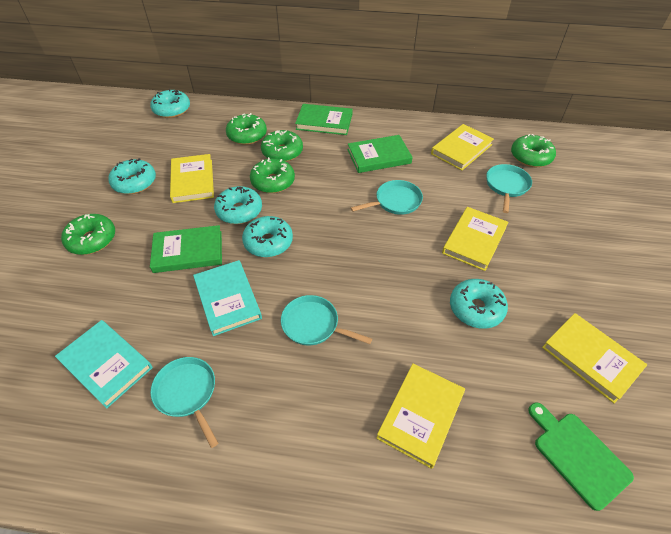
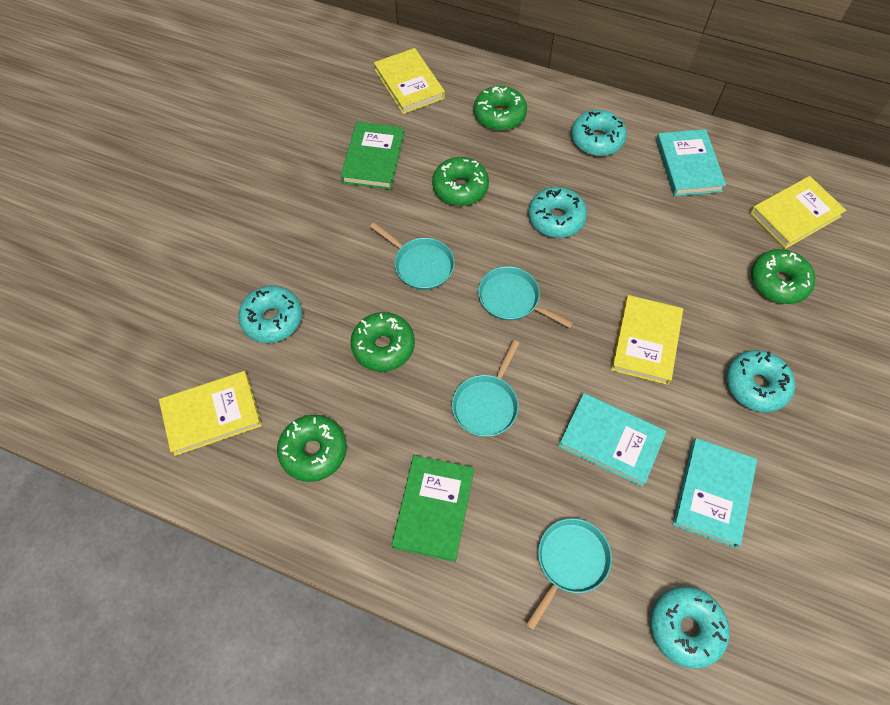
green book: [150,225,222,273] [295,104,353,135] [348,135,413,173] = 3 -> [341,122,404,190] [392,455,474,562] = 2
green cutting board: [528,403,634,511] = 1 -> none = 0
turquoise book: [55,320,153,409] [193,260,262,336] = 2 -> [558,393,667,487] [656,129,726,196] [672,438,757,548] = 3
yellow book: [170,154,214,203] [376,364,465,469] [431,124,494,170] [442,207,509,271] [542,313,647,404] = 5 -> [159,371,262,456] [374,48,445,114] [611,295,683,385] [750,176,846,249] = 4

